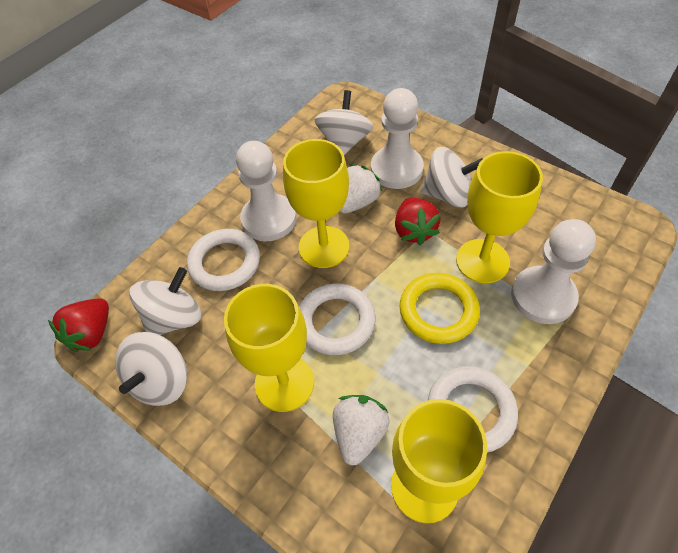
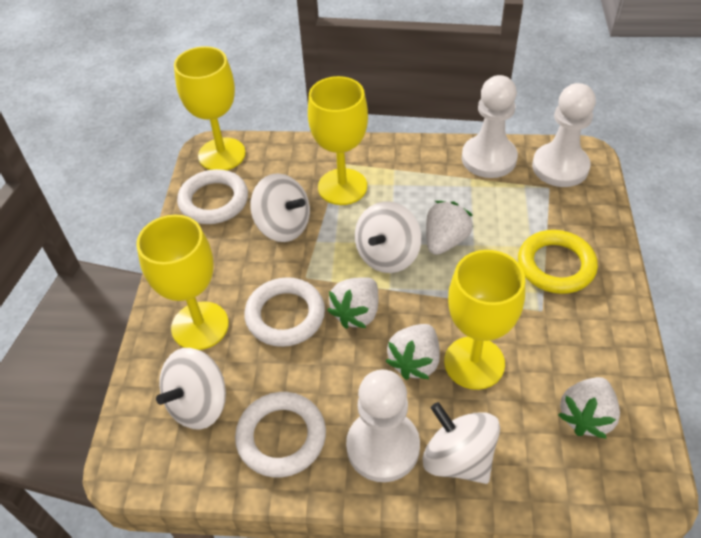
red strawberry: [48,298,109,352] [395,198,441,245] = 2 -> none = 0
white strawberry: [333,395,390,465] [340,164,383,214] = 2 -> [327,277,378,329] [386,324,440,380] [426,201,473,255] [558,377,620,439] = 4

